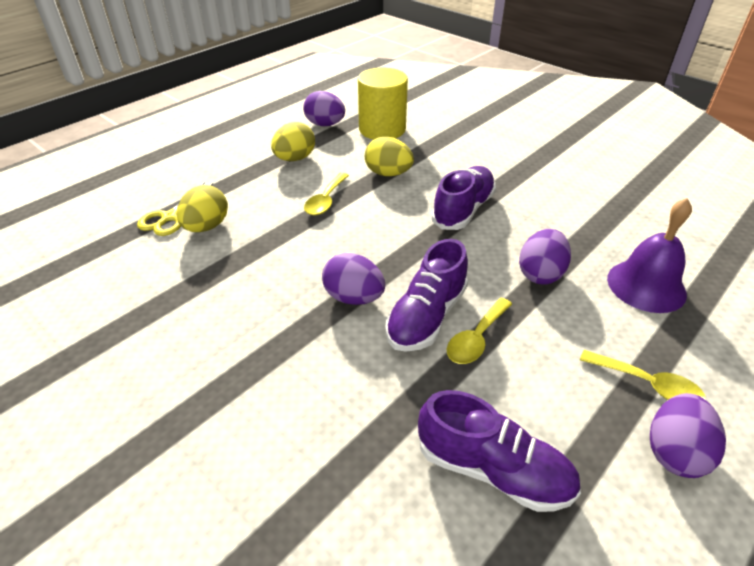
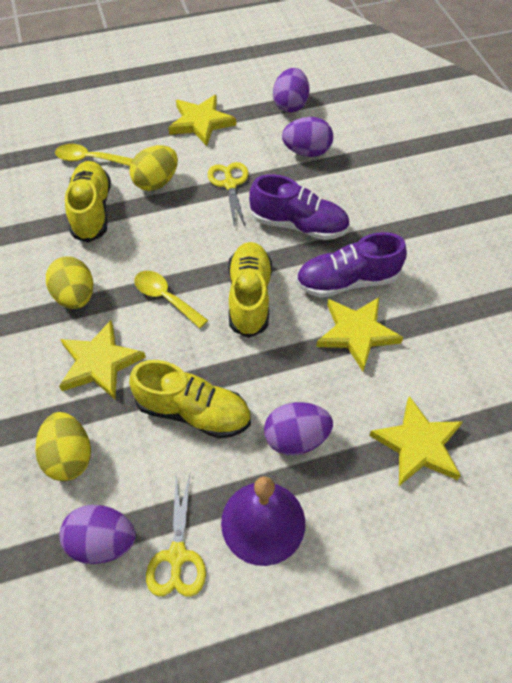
purple shoe: [385,239,468,352] [418,390,581,512] [431,166,496,230] = 3 -> [249,174,350,240] [296,232,407,298] = 2
yellow cylinder: [358,68,408,140] = 1 -> none = 0
yellow scissors: [137,182,213,236] = 1 -> [146,474,206,597] [208,162,249,229] = 2
yellow shoe: none = 0 -> [65,161,111,243] [129,360,251,439] [228,242,272,338] = 3
yellow spoon: [304,173,349,216] [447,298,512,364] [580,350,706,400] = 3 -> [55,144,133,166] [134,271,208,328] = 2
yellow star: none = 0 -> [59,320,146,399] [168,95,236,146] [316,297,404,371] [369,396,463,486] = 4

